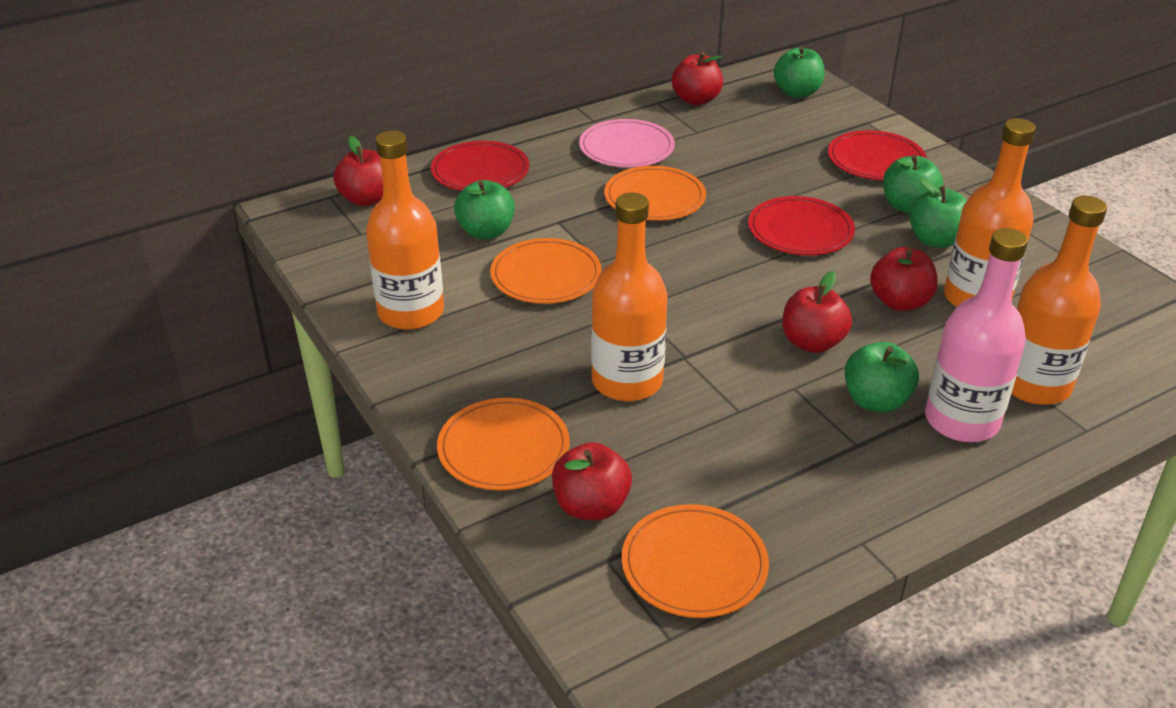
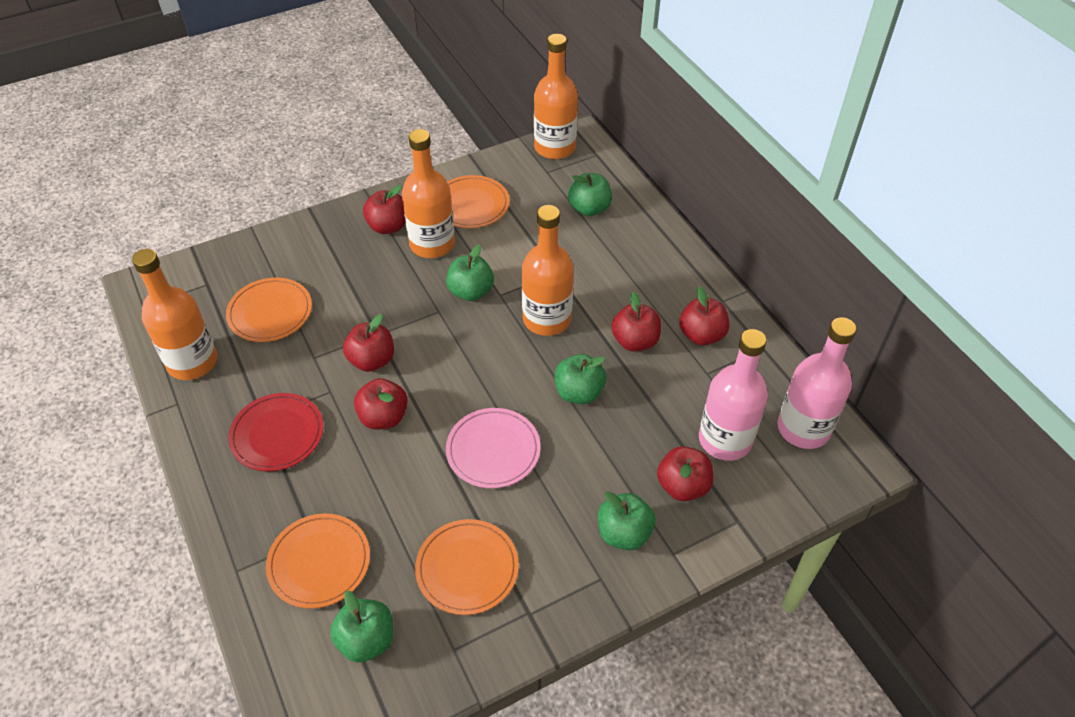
pink bottle: [925,228,1028,442] = 1 -> [699,329,768,461] [778,317,857,449] = 2
red apple: [333,136,383,206] [552,442,632,520] [672,52,723,105] [782,271,852,353] [870,247,938,311] = 5 -> [343,314,394,372] [354,378,408,430] [363,185,405,234] [611,292,661,351] [657,446,714,501] [679,286,729,346] = 6
red plate: [431,141,529,191] [748,196,855,255] [828,130,927,180] = 3 -> [228,393,323,471] = 1

